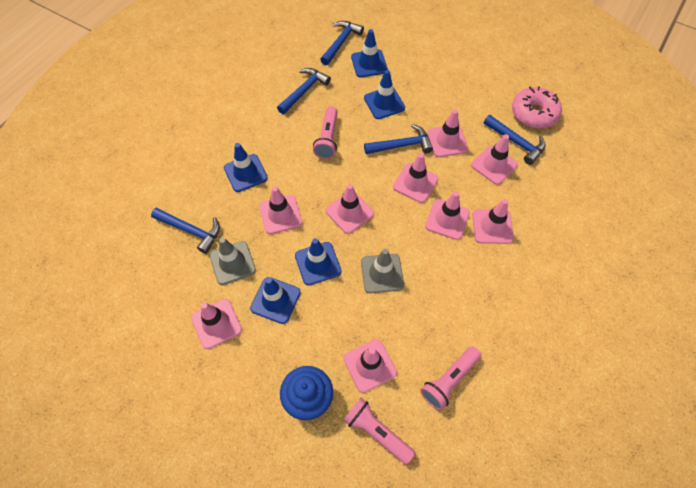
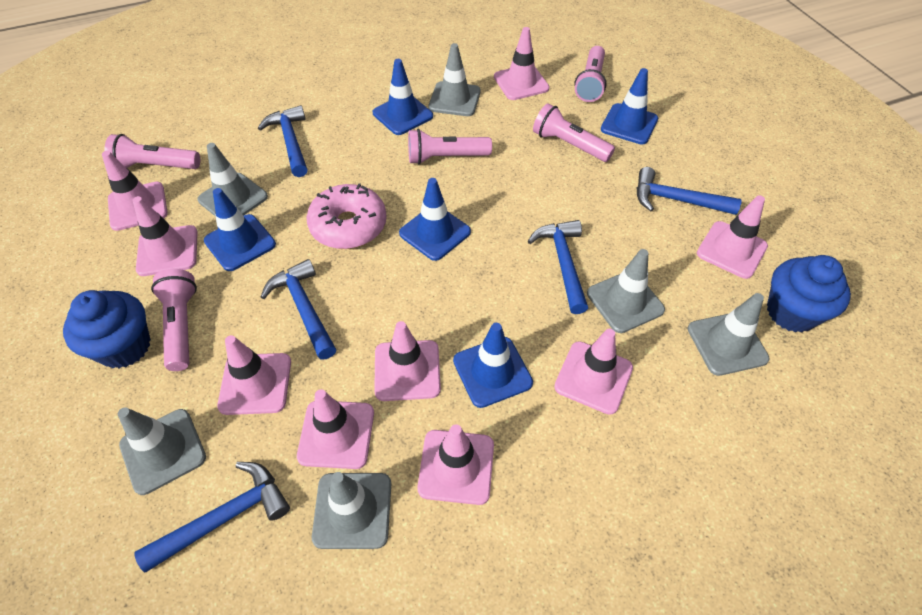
blue cupcake: [280,366,333,420] = 1 -> [63,290,151,368] [767,255,851,333] = 2
grey traffic cone: [210,238,256,285] [361,249,404,293] = 2 -> [118,407,206,495] [198,143,268,217] [312,472,391,549] [428,43,481,116] [587,249,665,333] [688,293,769,376] = 6
pink flashlight: [313,106,338,159] [344,398,415,465] [420,346,481,410] = 3 -> [104,134,200,169] [151,269,197,371] [408,129,492,164] [533,103,615,162] [574,46,607,102] = 5

